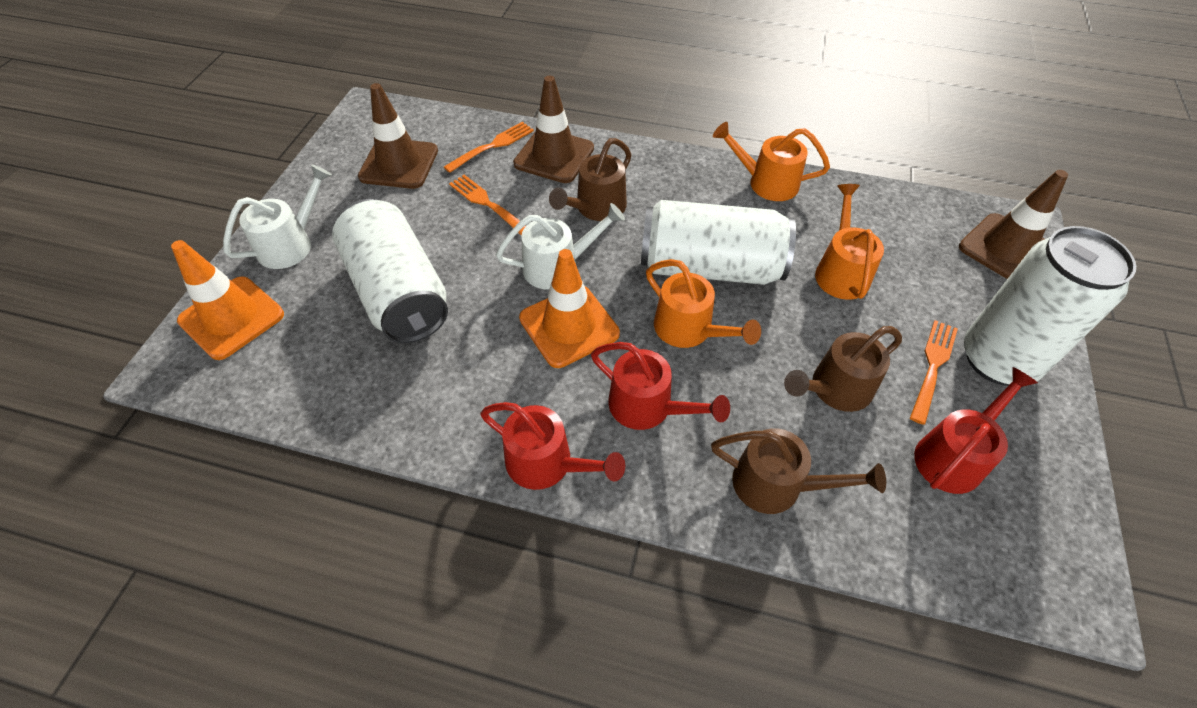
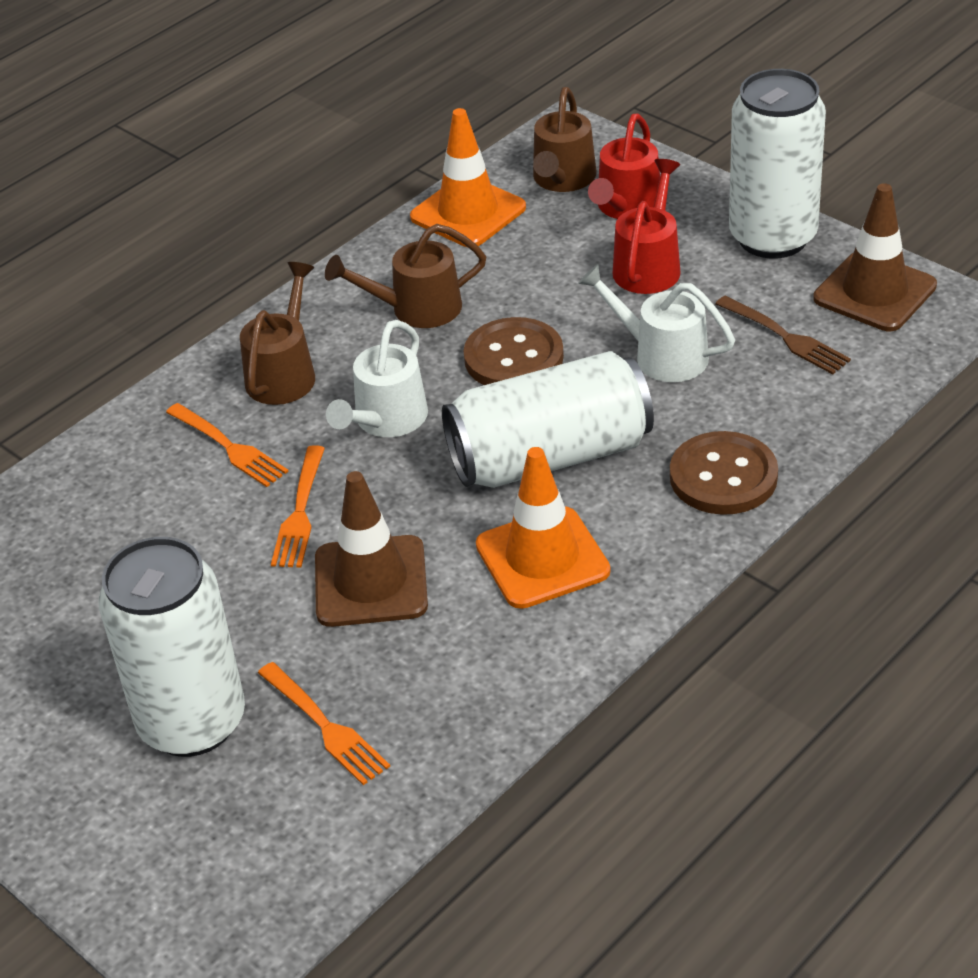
brown button: none = 0 -> [463,317,564,385] [670,431,778,515] = 2
brown fork: none = 0 -> [716,296,851,374] = 1
brown traffic cone: [358,83,438,189] [513,76,594,183] [959,170,1068,279] = 3 -> [315,471,428,627] [813,183,937,331] = 2
orange watering can: [646,259,761,348] [713,122,830,201] [815,184,884,300] = 3 -> none = 0
red watering can: [480,402,625,490] [591,342,730,430] [914,367,1038,494] = 3 -> [588,114,660,219] [613,159,681,294] = 2

